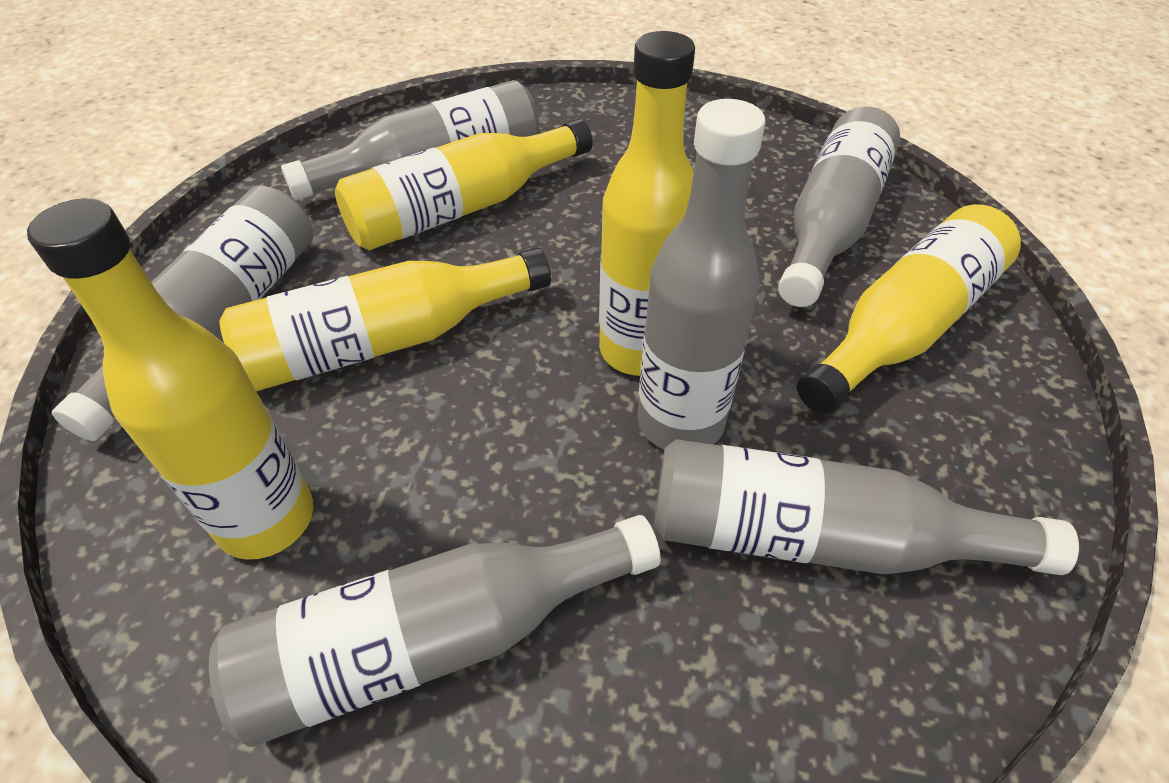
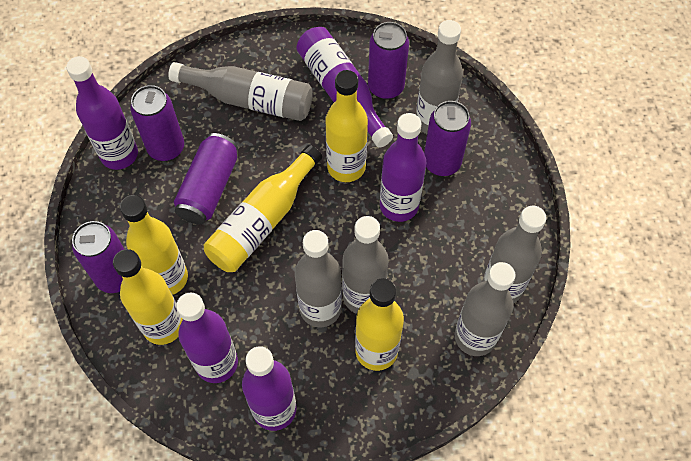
purple bottle: none = 0 -> [66,56,138,170] [176,292,238,383] [242,346,297,431] [296,27,393,148] [380,113,426,222] = 5
purple can: none = 0 -> [72,221,125,293] [130,85,184,161] [174,133,238,224] [368,22,409,99] [424,101,471,176] = 5

